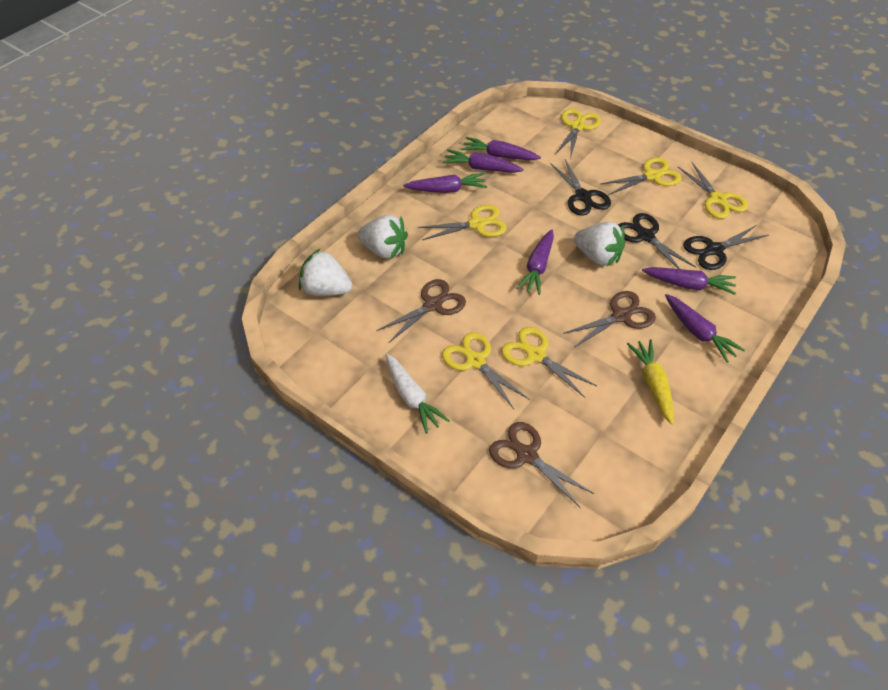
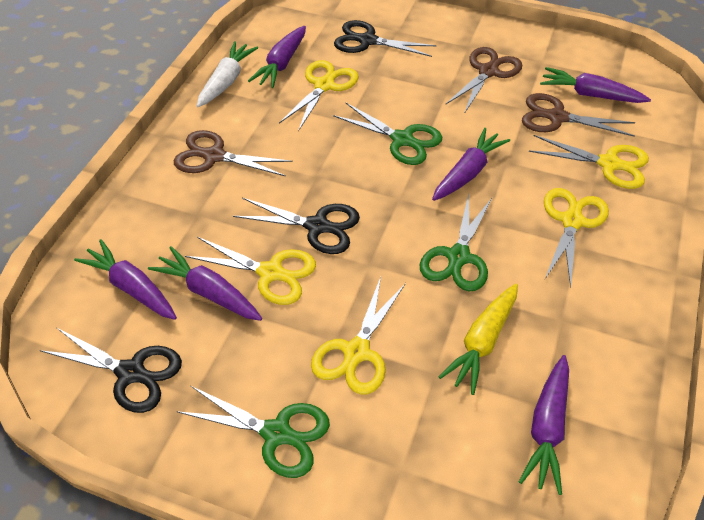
green scissors: none = 0 -> [176,386,330,478] [333,103,442,165] [420,194,492,291] = 3
white strawberry: [299,249,352,296] [357,215,408,260] [574,222,625,266] = 3 -> none = 0
yellow scissors: [418,205,507,240] [442,332,529,409] [501,327,597,398] [556,109,601,159] [600,157,682,195] [678,162,748,219] = 6 -> [185,237,316,305] [279,60,359,131] [311,277,406,395] [529,135,649,189] [544,188,609,288] = 5

